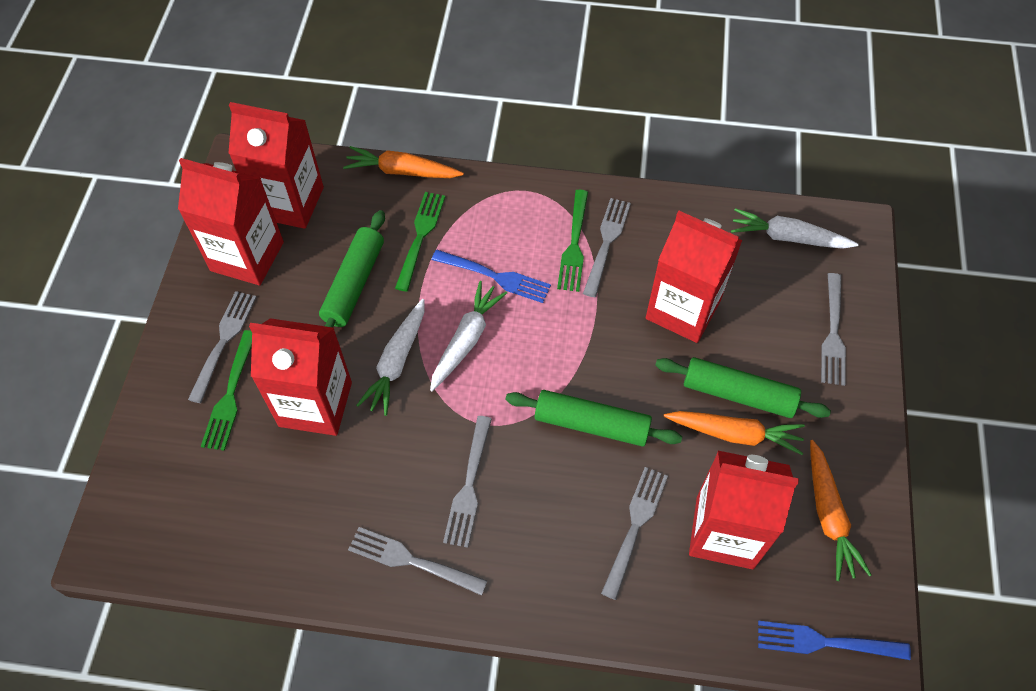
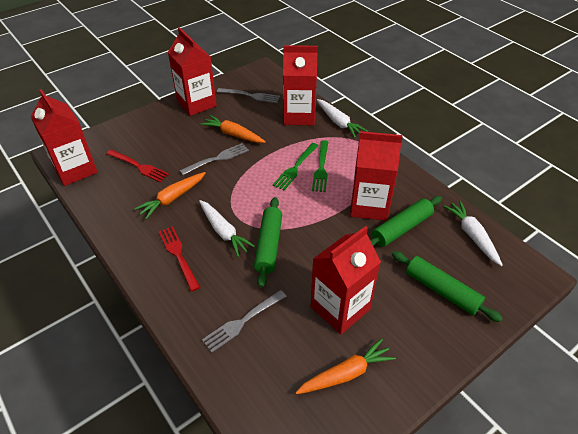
blue fork: [431,250,551,303] [758,621,911,660] = 2 -> none = 0
green fork: [201,330,252,451] [395,192,445,292] [557,190,588,292] = 3 -> [273,143,318,190] [312,140,328,192] = 2
grey fork: [188,291,256,403] [348,527,487,596] [443,416,492,548] [583,198,631,297] [601,467,668,600] [821,273,846,386] = 6 -> [180,143,249,175] [202,290,287,353] [217,88,280,103] = 3
red fork: none = 0 -> [106,150,169,182] [159,226,200,292] = 2

